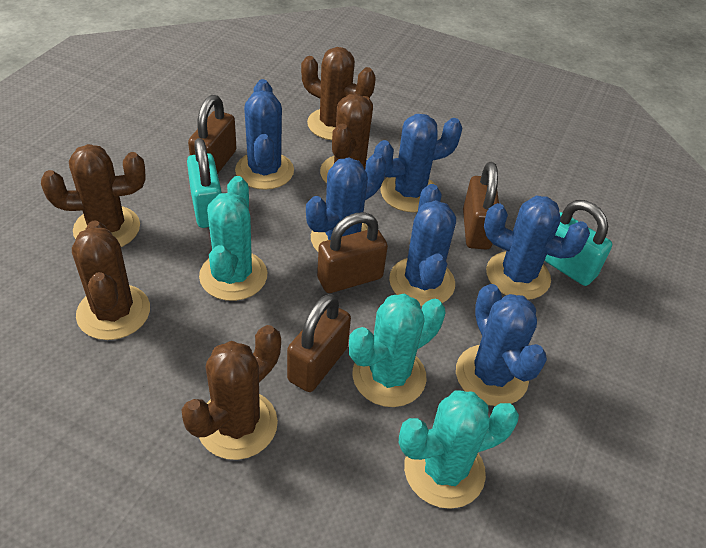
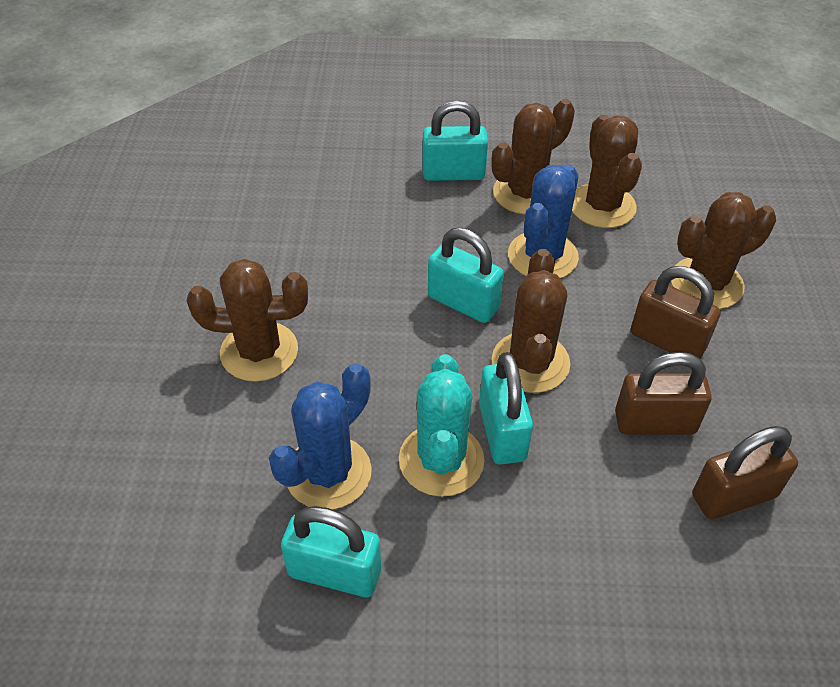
blue cactus: [235,79,294,190] [306,153,386,252] [374,114,462,212] [389,184,456,307] [456,284,547,406] [484,196,590,300] = 6 -> [269,363,372,510] [508,164,579,278] = 2
brown padlock: [188,95,237,174] [287,294,351,392] [317,212,388,293] [463,162,499,250] = 4 -> [615,352,712,435] [631,266,721,358] [692,426,798,519] = 3
turquoise cactus: [199,176,267,301] [349,294,445,407] [399,390,519,509] = 3 -> [399,354,484,497] = 1
turquoise padlock: [187,138,222,228] [545,200,612,286] = 2 -> [281,506,381,597] [422,101,488,181] [428,228,504,323] [479,352,533,465] = 4

